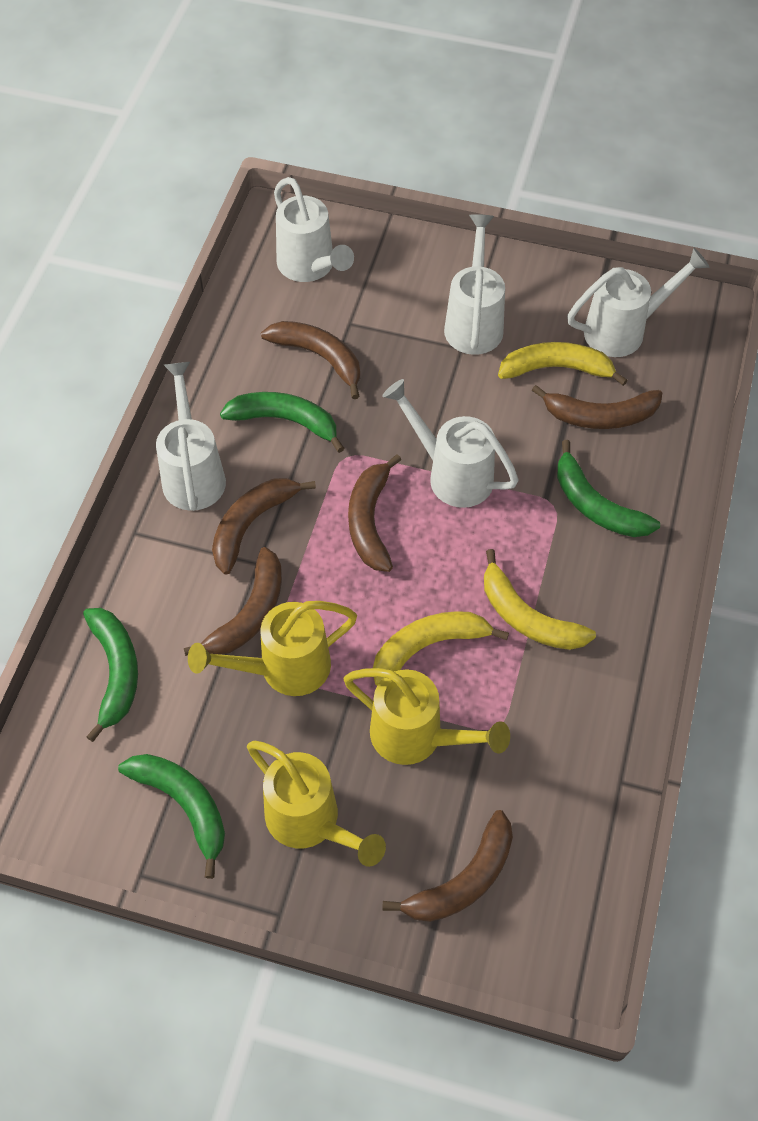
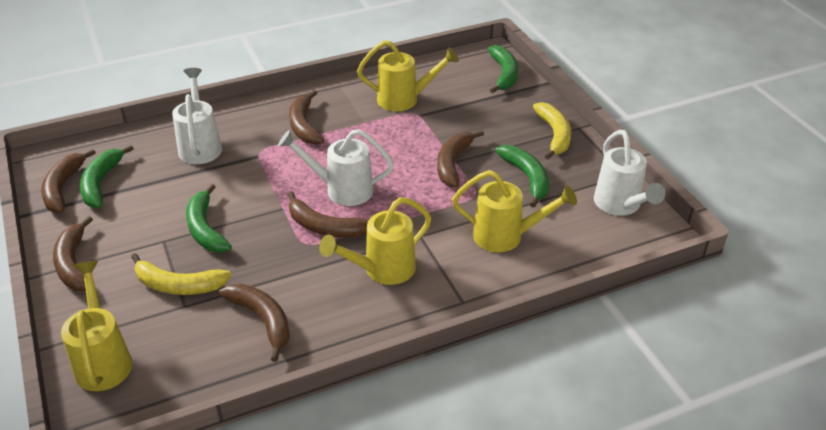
white watering can: [156,362,226,511] [274,177,354,282] [382,379,518,508] [444,214,505,355] [567,248,710,357] = 5 -> [172,68,222,164] [278,129,394,206] [594,130,665,216] = 3
yellow banana: [373,611,509,685] [484,549,596,650] [498,342,628,386] = 3 -> [131,253,231,295] [533,102,571,160] = 2
yellow watering can: [188,601,357,696] [247,741,386,867] [344,668,510,765] = 3 -> [61,261,133,391] [319,197,431,285] [357,40,459,111] [452,170,577,252] = 4

